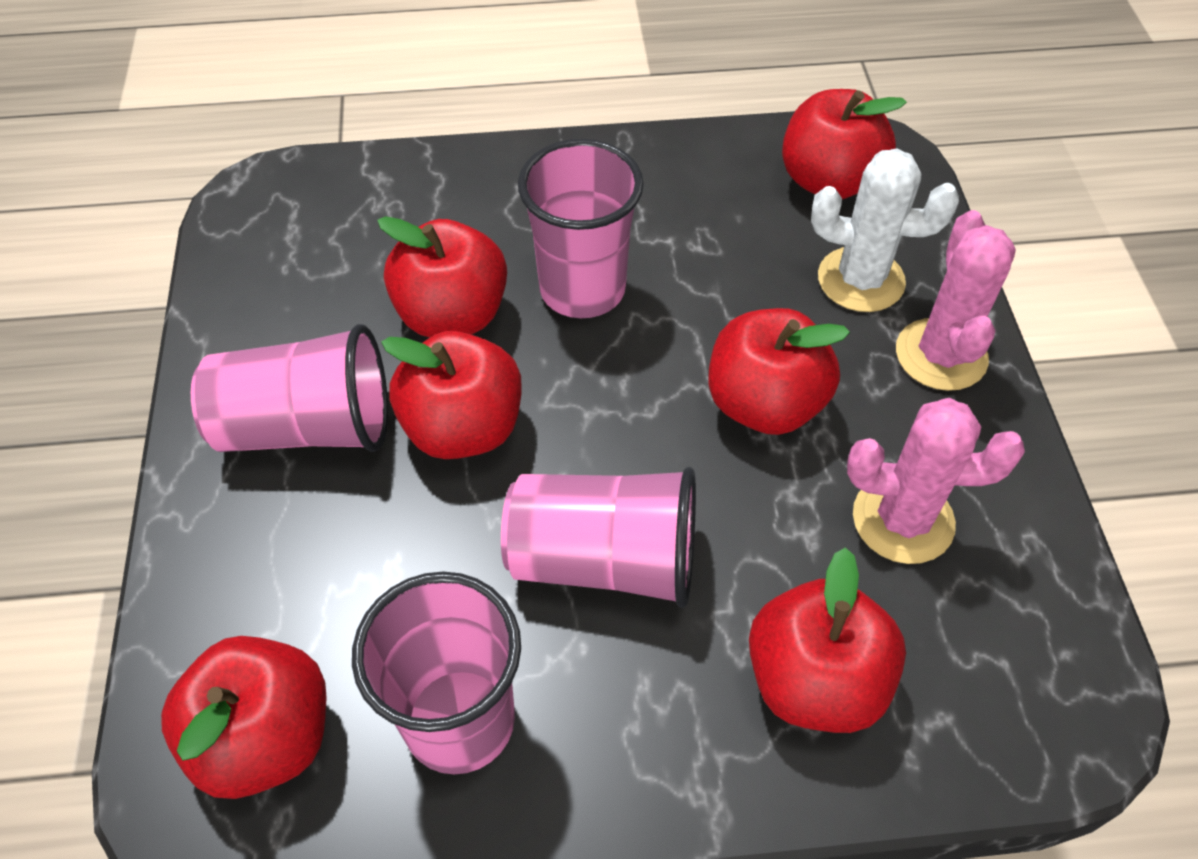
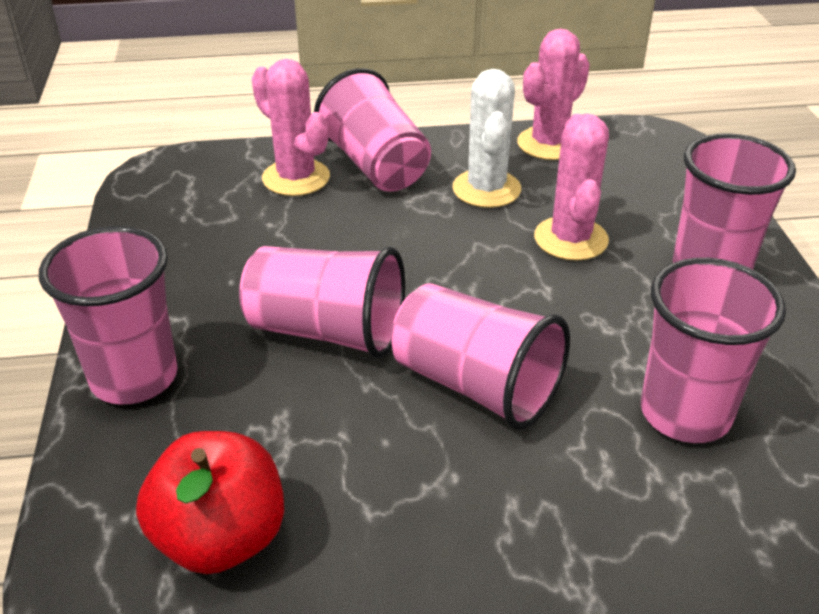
pink cactus: [847,398,1025,564] [896,210,1016,391] = 2 -> [251,59,330,196] [517,29,590,160] [534,113,609,261] = 3
pink cup: [191,324,388,452] [352,571,521,775] [501,467,696,608] [518,139,644,318] = 4 -> [39,226,178,405] [239,246,405,359] [314,68,431,192] [391,283,570,430] [641,258,786,443] [673,133,796,269] = 6
red apple: [161,636,327,799] [377,216,507,337] [381,331,522,459] [708,308,850,435] [749,547,906,733] [782,89,907,199] = 6 -> [136,431,284,574] = 1

